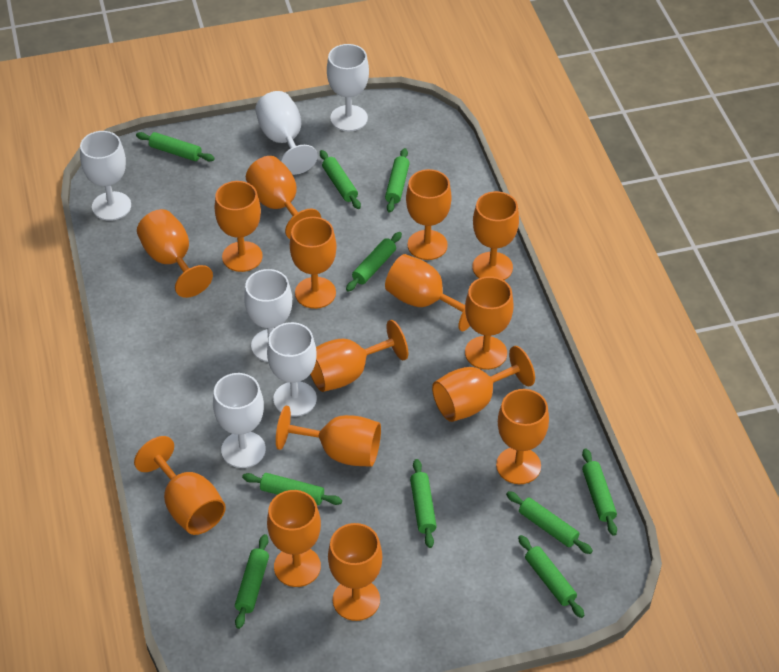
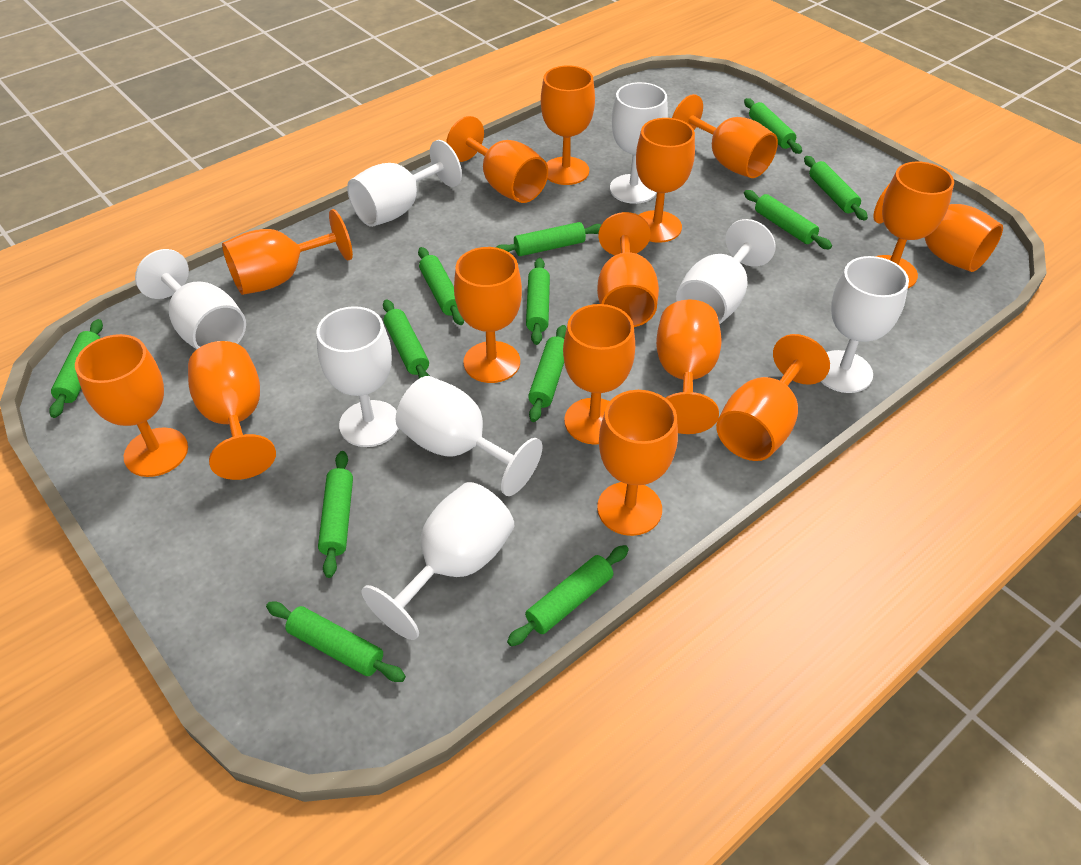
green rolling pin: [136,132,215,162] [235,534,269,629] [242,473,342,505] [320,150,361,209] [346,232,402,292] [385,148,410,213] [410,459,437,548] [506,491,593,554] [518,535,585,618] [582,448,617,536] = 10 -> [49,319,103,418] [266,601,406,682] [318,451,353,578] [383,299,430,379] [418,247,464,325] [496,222,602,256] [507,545,629,646] [526,258,550,345] [528,325,567,422] [744,98,802,154] [744,190,832,249] [804,156,868,220] = 12
white goblet: [80,131,131,221] [213,373,266,468] [244,269,292,362] [255,91,318,175] [267,322,317,417] [327,44,369,131] = 6 -> [135,249,246,349] [316,306,399,447] [347,140,462,227] [362,482,514,640] [396,376,543,496] [610,82,668,204] [676,219,776,324] [821,256,909,393] = 8

